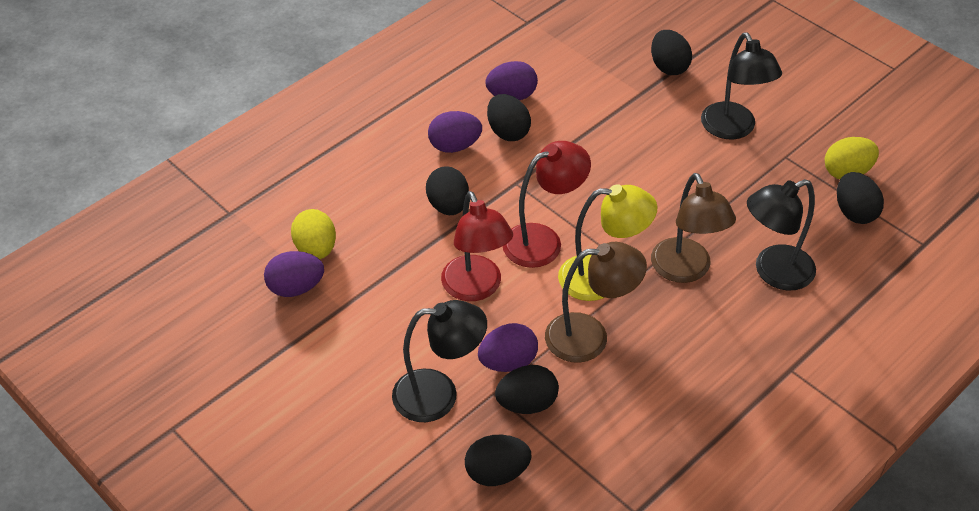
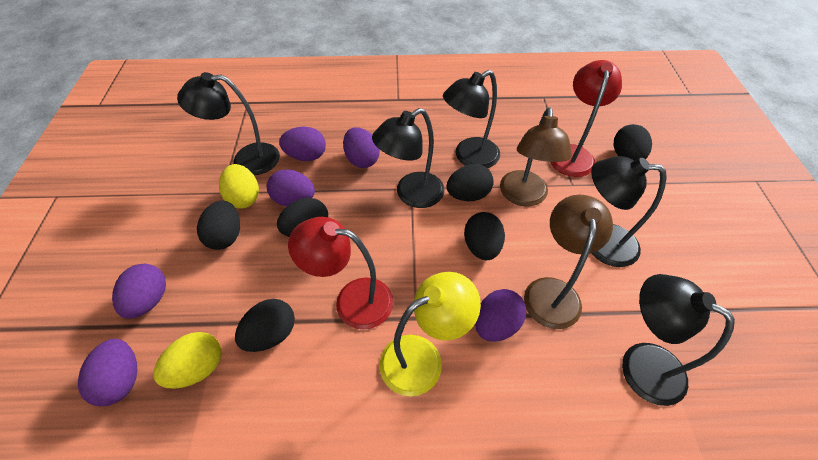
black lamp: [392,300,487,422] [701,32,782,139] [747,179,816,291] = 3 -> [177,72,280,175] [372,108,444,208] [443,70,500,168] [591,156,667,267] [622,274,735,406] = 5
purple egg: [264,251,324,297] [428,111,482,153] [478,323,538,372] [485,61,538,100] = 4 -> [78,339,137,406] [112,264,166,319] [267,169,315,206] [279,127,326,161] [343,127,380,168] [475,289,526,342] = 6

